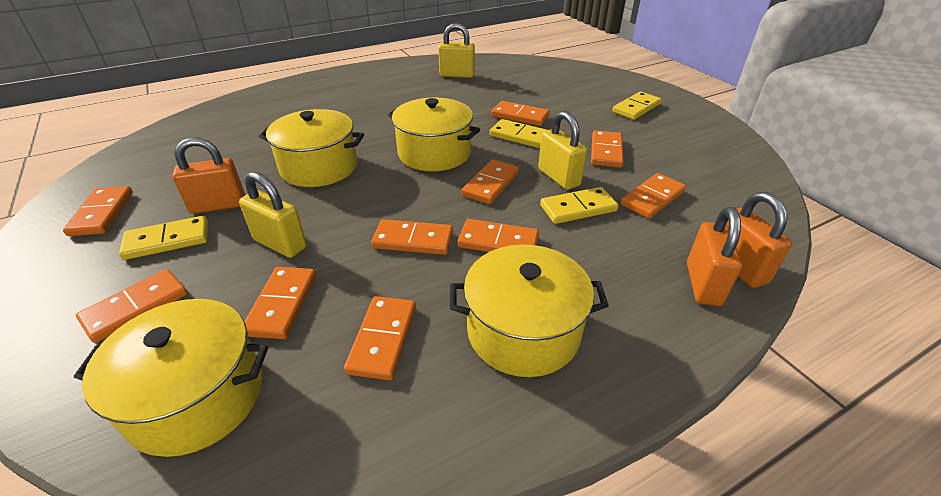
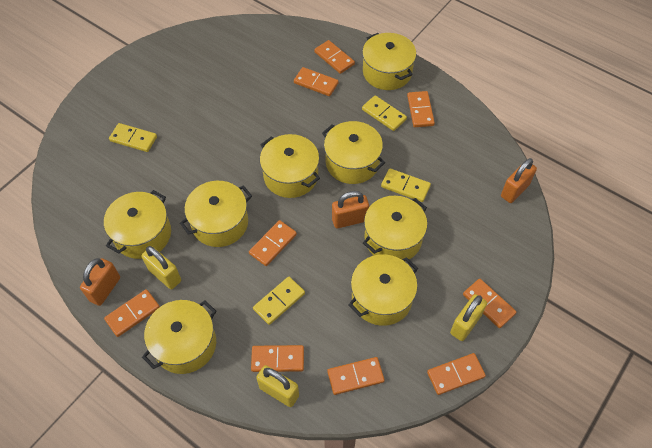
orange domino: [63,186,133,236] [76,269,187,343] [244,267,316,339] [344,296,416,380] [371,219,453,255] [458,219,539,252] [461,159,519,204] [491,101,550,126] [591,130,624,168] [620,173,686,218] = 10 -> [104,289,160,337] [249,220,297,266] [251,345,304,372] [294,67,339,96] [314,40,355,74] [327,357,385,395] [407,91,435,127] [427,353,486,395] [463,279,516,328] = 9
yellow pot: [74,299,268,457] [259,109,364,187] [388,98,480,171] [450,244,609,377] = 4 -> [104,190,171,259] [142,300,216,374] [180,181,252,247] [260,134,320,198] [322,121,385,184] [348,254,418,326] [362,33,416,90] [363,196,427,259] = 8

